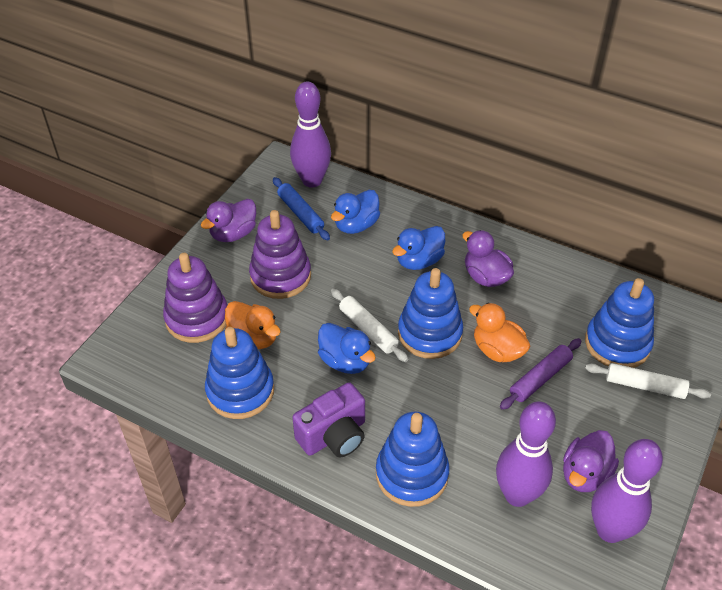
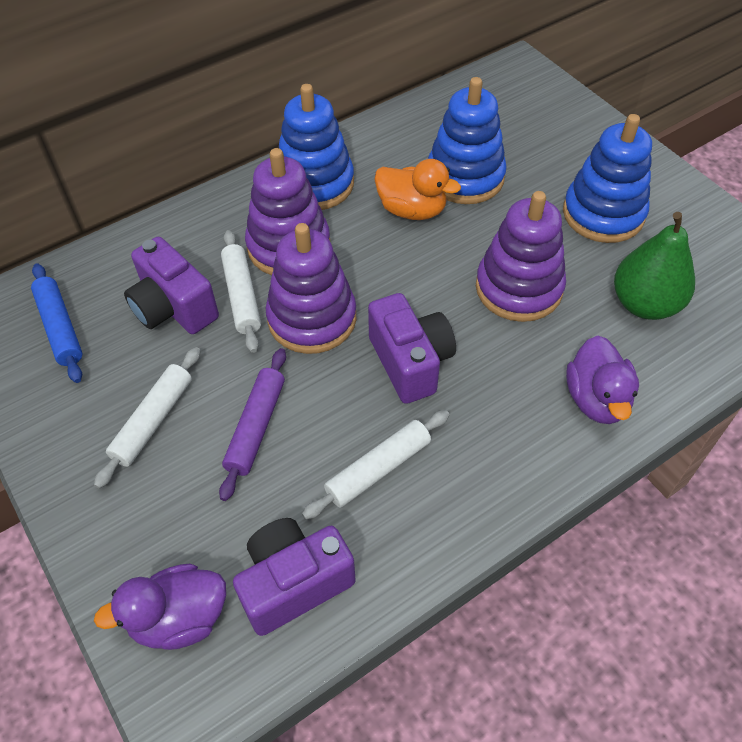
blue duck: [318,323,376,374] [331,190,380,234] [392,226,445,270] = 3 -> none = 0
blue stacking toy: [205,327,274,419] [376,412,450,507] [398,268,463,359] [585,278,654,368] = 4 -> [279,84,354,210] [428,77,507,204] [563,114,652,243] = 3
green pear: none = 0 -> [614,212,695,320] = 1
orange duck: [225,301,281,349] [469,303,530,362] = 2 -> [374,159,461,220] = 1
purple bowling pin: [290,82,331,187] [496,401,556,507] [591,439,663,543] = 3 -> none = 0
purple camera: [292,382,365,457] = 1 -> [124,237,219,334] [233,518,356,636] [368,293,456,404] = 3
purple duck: [201,199,256,242] [462,230,514,287] [563,430,619,492] = 3 -> [94,564,226,650] [566,335,639,424] = 2
purple stacking toy: [163,253,227,343] [249,210,311,299] = 2 -> [245,148,330,275] [266,223,356,354] [476,191,566,322] = 3
white rolling pin: [331,289,408,362] [585,363,711,399] = 2 -> [94,347,201,489] [221,230,261,353] [302,410,450,519] = 3

